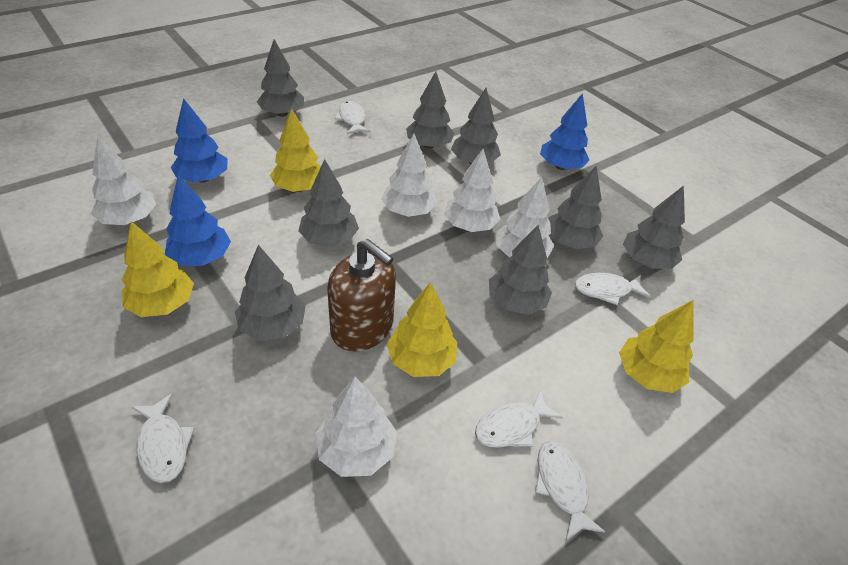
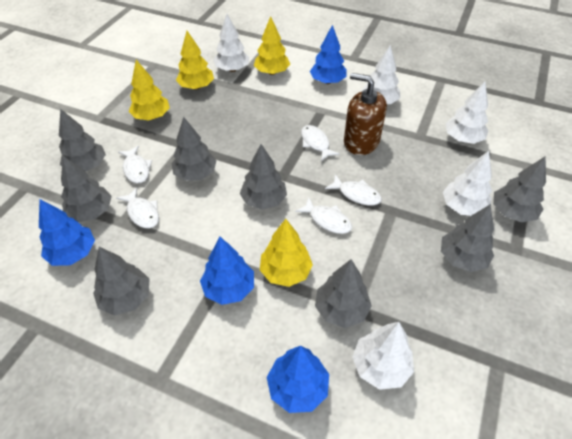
blue tree: [165,175,231,266] [171,98,228,183] [540,93,590,170] = 3 -> [39,199,95,266] [200,237,254,305] [267,346,329,413] [310,25,346,84] = 4

